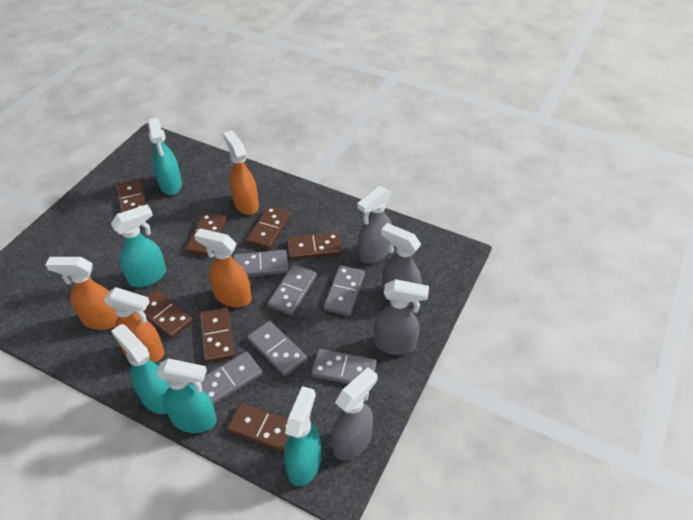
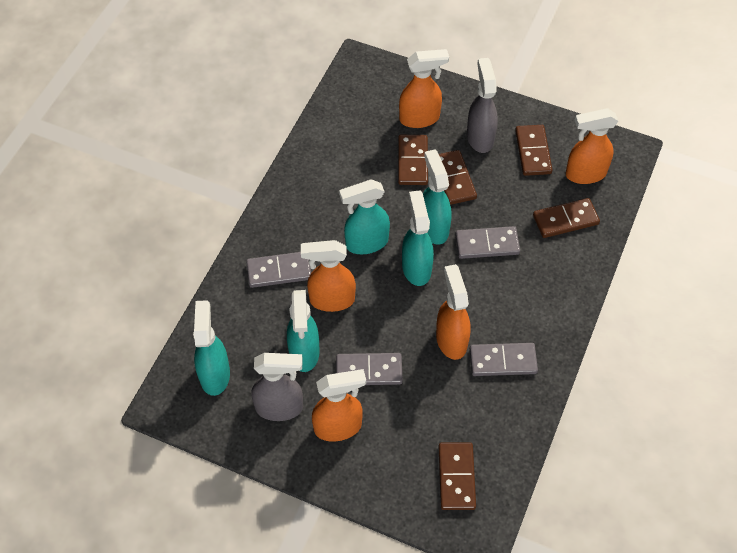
brown domino: [116,178,147,213] [143,289,193,339] [186,213,227,256] [200,307,235,363] [227,402,289,453] [247,206,291,250] [287,232,342,260] = 7 -> [398,135,428,185] [439,150,477,205] [439,442,476,510] [515,125,553,176] [533,198,600,238] = 5
grey domino: [200,351,263,405] [233,250,289,277] [248,321,307,376] [268,264,317,315] [311,349,377,384] [324,265,365,316] = 6 -> [246,252,311,288] [336,353,403,385] [455,226,520,259] [470,343,538,376] = 4
grey spray bottle: [331,367,377,460] [358,186,392,264] [374,279,429,355] [381,223,422,307] = 4 -> [251,353,303,421] [467,58,498,153] = 2
orange spray bottle: [46,257,119,330] [104,287,164,362] [194,229,252,307] [223,130,259,215] = 4 -> [301,240,356,312] [312,369,366,442] [399,49,449,128] [436,264,471,360] [566,108,618,184] = 5

